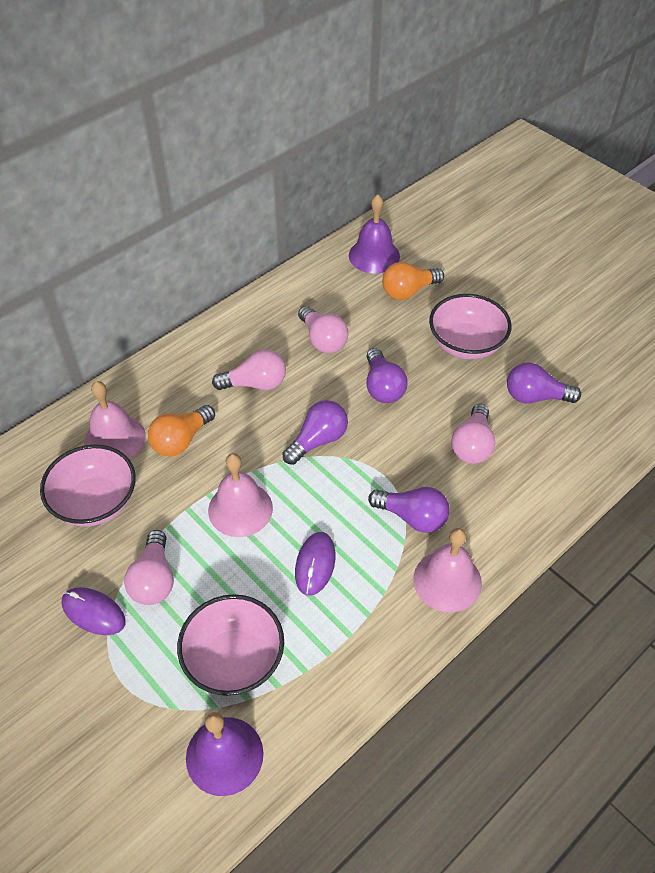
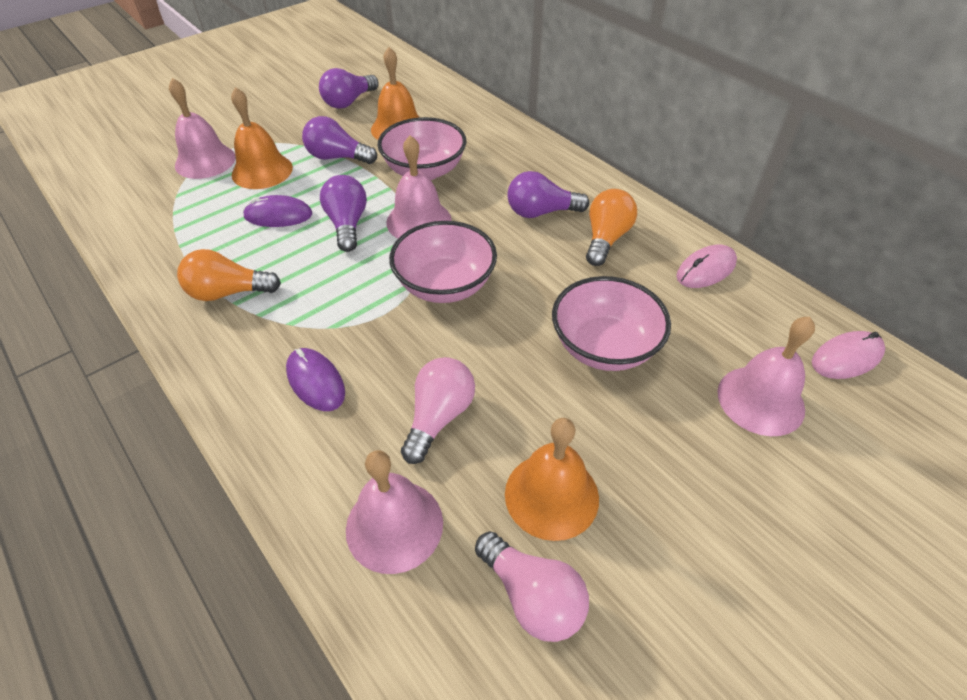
orange bell: none = 0 -> [231,87,293,189] [371,47,419,140] [505,418,599,541] = 3
pink bell: [84,381,146,459] [208,453,273,537] [413,528,482,612] = 3 -> [169,78,236,179] [346,450,443,574] [386,136,452,239] [718,316,815,436] = 4
pink light bulb: [124,530,174,605] [212,349,286,390] [298,306,348,353] [451,404,495,464] = 4 -> [401,357,475,464] [475,531,589,642] = 2
pink mouse: none = 0 -> [676,245,737,288] [812,331,885,379] = 2
purple bell: [186,712,263,796] [349,194,400,274] = 2 -> none = 0

